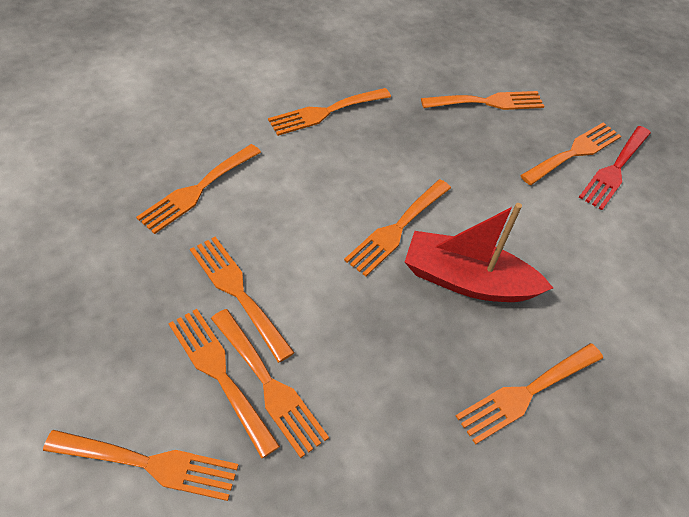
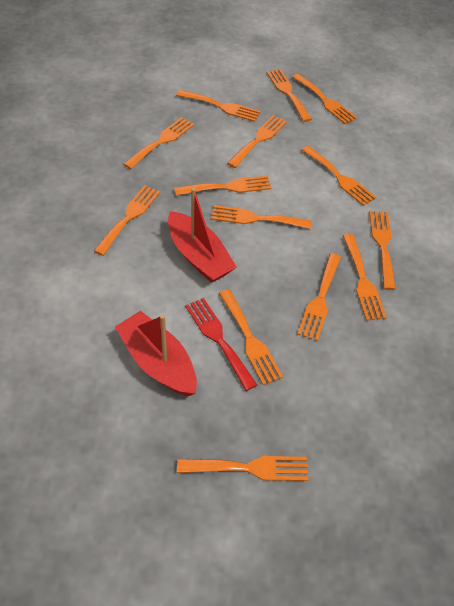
orange fork: [43,430,238,501] [136,144,261,234] [168,309,280,459] [190,237,295,363] [211,309,329,458] [268,88,391,136] [344,179,451,276] [421,91,544,110] [456,343,603,445] [520,122,621,185] = 10 -> [94,185,160,256] [124,117,194,169] [174,176,271,196] [176,90,261,122] [177,456,309,481] [211,205,312,229] [219,289,283,385] [227,115,287,168] [267,69,312,122] [292,74,357,124] [297,253,341,341] [302,146,376,206] [343,234,387,321] [369,211,396,290] = 14
red boat: [405,203,553,302] = 1 -> [115,311,197,396] [168,188,237,283] = 2

